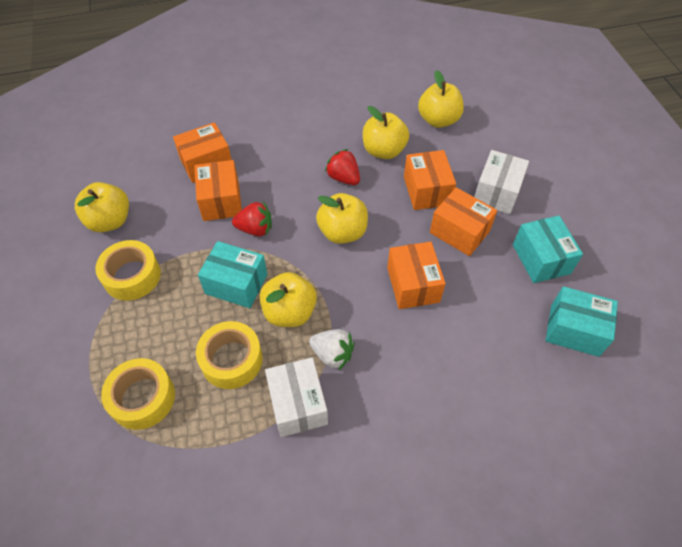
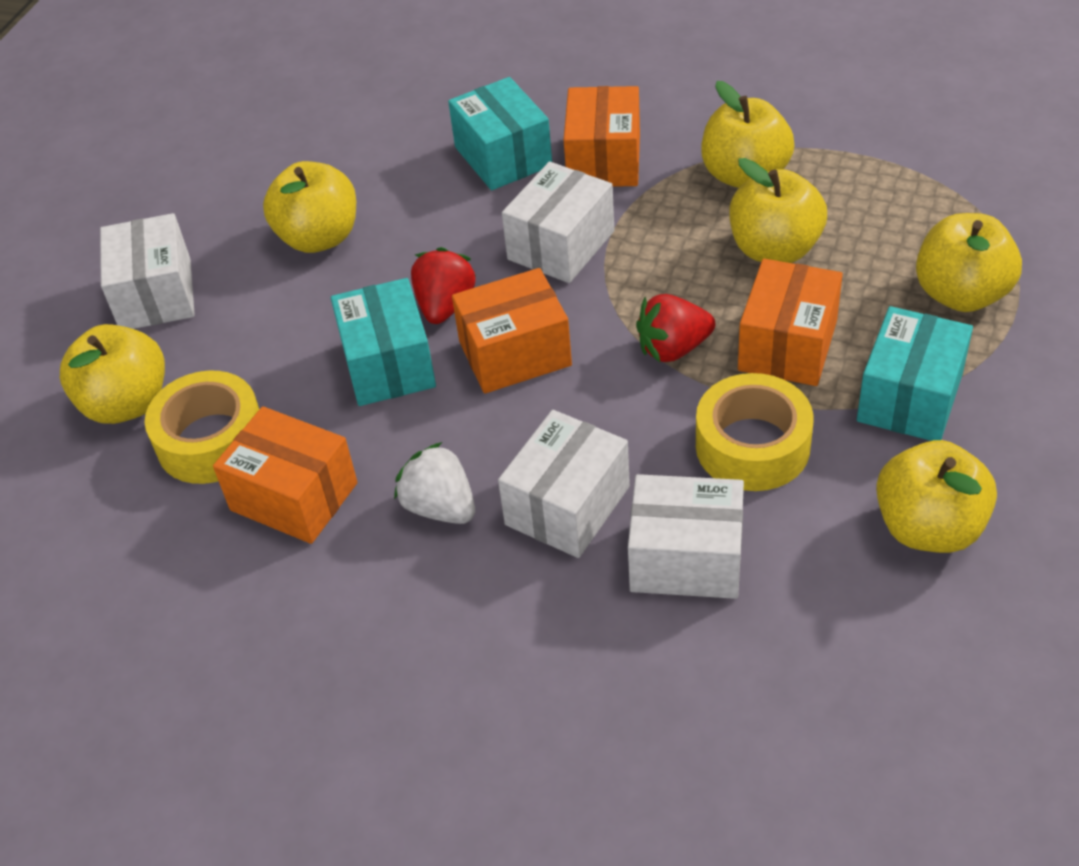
orange box: [173,122,232,183] [194,160,242,221] [387,242,446,309] [404,150,456,210] [430,187,497,256] = 5 -> [213,406,358,544] [452,268,572,393] [564,86,640,186] [738,259,843,386] = 4
white box: [265,357,328,437] [474,150,529,214] = 2 -> [100,213,195,329] [498,410,630,558] [502,162,614,283] [628,474,744,599] = 4
yellow apple: [75,182,129,232] [260,272,317,327] [316,193,368,244] [363,106,409,159] [418,70,464,128] = 5 -> [60,324,165,424] [263,161,356,253] [701,81,795,188] [729,158,827,263] [876,440,997,553] [916,213,1022,312] = 6
yellow tape: [95,240,161,301] [101,358,175,430] [196,321,263,389] = 3 -> [145,371,259,484] [696,373,814,491] = 2

